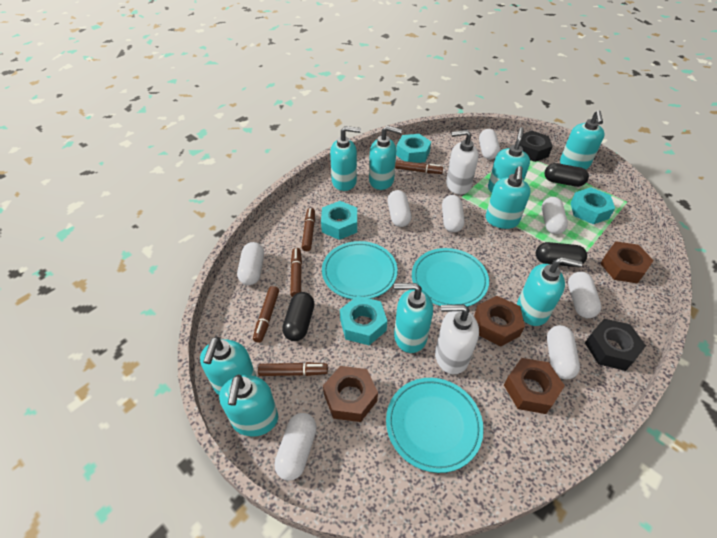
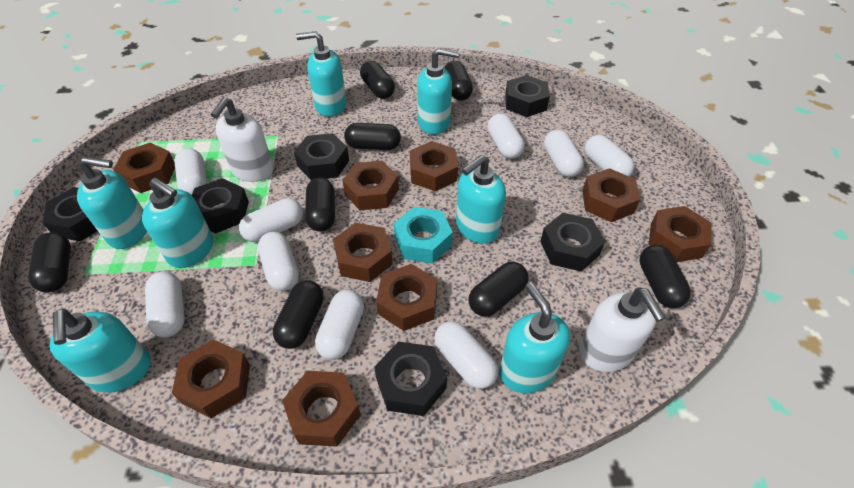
black capsule: [282,292,314,341] [536,242,587,267] [544,163,589,187] = 3 -> [28,232,71,293] [273,280,324,349] [305,178,335,232] [344,123,401,150] [360,61,395,99] [445,61,473,101] [469,262,529,317] [639,245,691,308] = 8
black nut: [520,131,553,162] [585,319,646,371] = 2 -> [43,187,97,241] [192,178,249,234] [294,133,349,180] [374,341,447,416] [505,75,550,117] [540,213,605,272] = 6
brown marker: [253,286,279,343] [258,362,328,376] [290,248,302,297] [301,208,315,251] [395,160,443,174] = 5 -> none = 0
brown nut: [323,366,378,422] [474,296,525,346] [504,358,565,414] [600,241,654,284] = 4 -> [113,143,175,193] [172,340,250,418] [282,371,361,447] [333,223,393,282] [342,161,399,210] [376,264,437,331] [410,141,458,191] [582,168,640,222] [649,206,711,262] = 9
turquoise nut: [321,201,357,240] [340,296,387,345] [396,134,431,163] [571,187,615,224] = 4 -> [394,207,453,264] = 1
turquoise plate: [322,241,398,299] [386,378,484,473] [412,248,489,307] = 3 -> none = 0
turquoise soap dispenser: [200,337,256,395] [219,375,278,437] [330,126,361,191] [369,126,402,190] [394,283,433,353] [486,166,531,229] [488,127,530,193] [517,257,582,326] [560,110,605,170] = 9 -> [50,308,151,393] [77,157,147,249] [142,178,213,268] [296,31,346,117] [417,48,459,135] [456,155,506,244] [499,282,570,393] = 7
white capsule: [237,242,264,285] [274,413,317,481] [388,190,411,227] [442,195,465,232] [479,129,500,160] [542,197,568,234] [547,325,580,379] [568,272,601,318] = 8 -> [145,271,185,337] [174,148,207,195] [239,198,303,242] [258,232,299,291] [315,290,364,360] [434,321,498,389] [487,114,525,159] [544,130,584,177] [584,135,634,177] = 9

